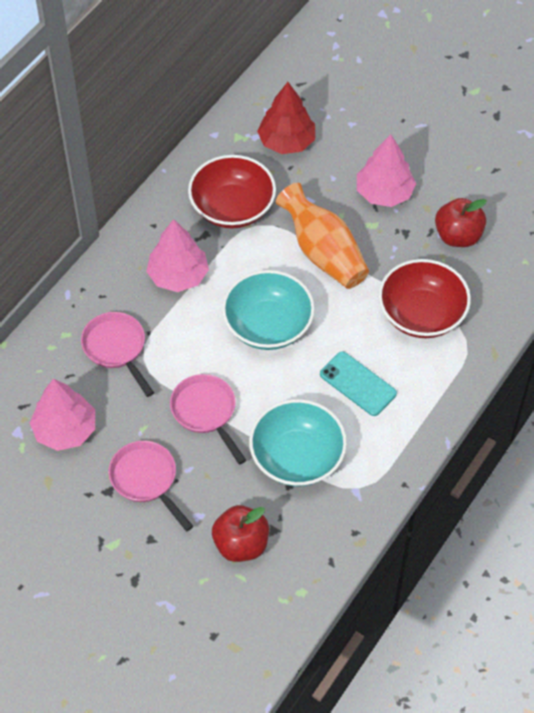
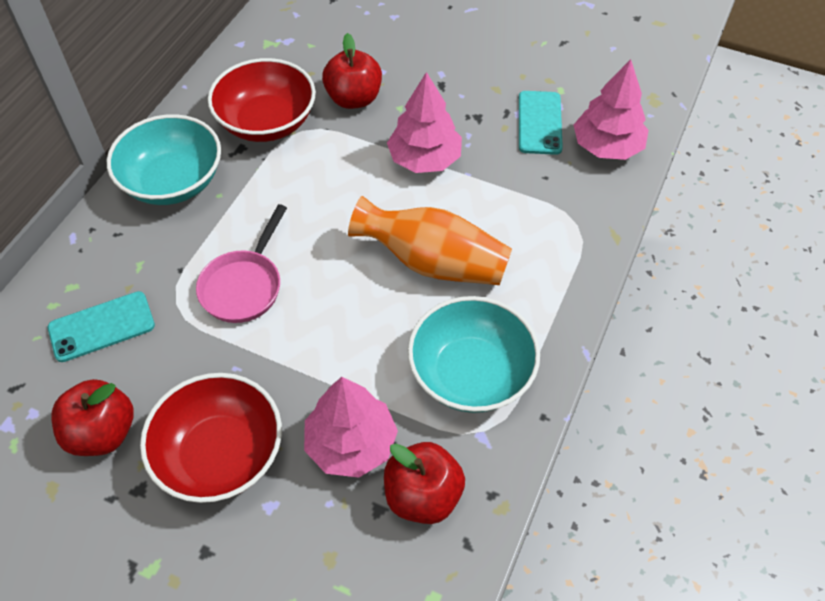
pink pan: [81,312,154,397] [108,441,193,531] [170,374,246,465] = 3 -> [196,204,287,323] = 1
red apple: [212,505,269,562] [435,198,487,247] = 2 -> [52,379,134,456] [322,33,382,109] [384,442,465,524] = 3
red tree: [257,82,315,154] = 1 -> none = 0
turquoise phone: [320,351,397,416] = 1 -> [48,291,155,362] [519,91,563,155] = 2

